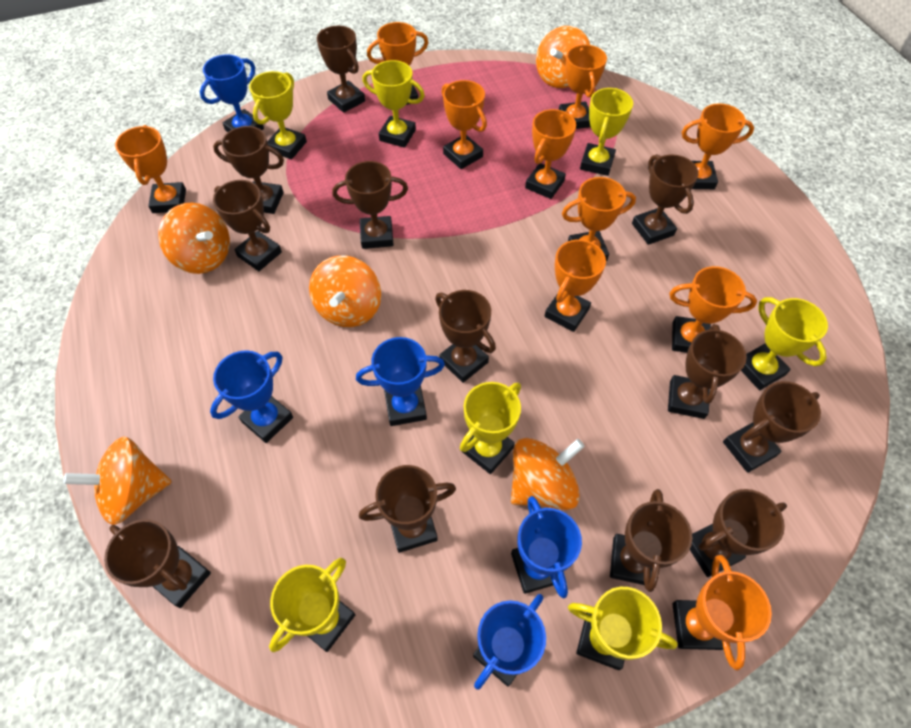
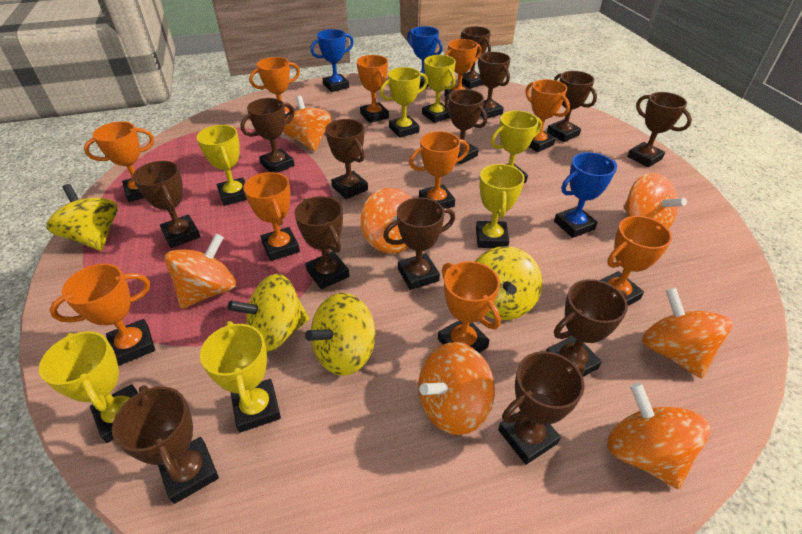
blue trophy: [200,54,264,132] [210,350,293,443] [356,337,445,426] [473,594,546,690] [511,496,582,598] = 5 -> [310,29,354,92] [407,26,443,88] [554,152,617,238] = 3
brown trophy: [104,519,211,608] [213,126,284,214] [213,180,282,271] [317,26,365,113] [332,161,408,249] [359,465,456,553] [435,290,496,383] [610,489,692,592] [632,154,699,245] [668,324,747,419] [690,489,787,577] [723,381,821,473] = 12 -> [112,385,219,504] [132,161,200,248] [240,98,295,173] [295,196,349,290] [325,119,368,199] [383,197,455,290] [444,89,487,164] [461,26,491,89] [478,52,511,119] [498,351,586,465] [546,279,628,377] [547,71,597,142] [627,92,692,167] = 13
orange spinning top: [64,437,172,525] [158,203,230,274] [309,255,381,327] [511,438,585,510] [536,26,590,88] = 5 -> [164,234,236,309] [283,96,331,151] [361,188,411,254] [418,342,495,435] [607,383,710,489] [623,173,687,229] [642,288,733,378] = 7
yellow spinning top: none = 0 -> [46,184,118,251] [228,274,309,352] [305,293,375,376] [475,246,543,320] = 4

